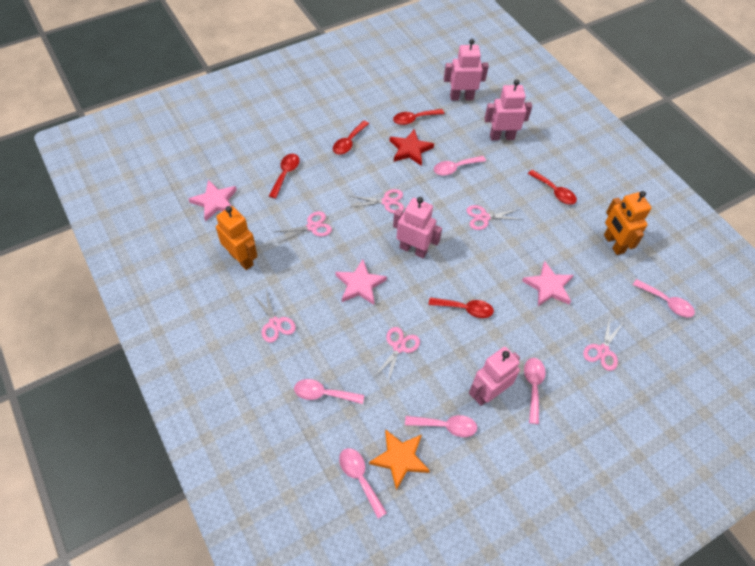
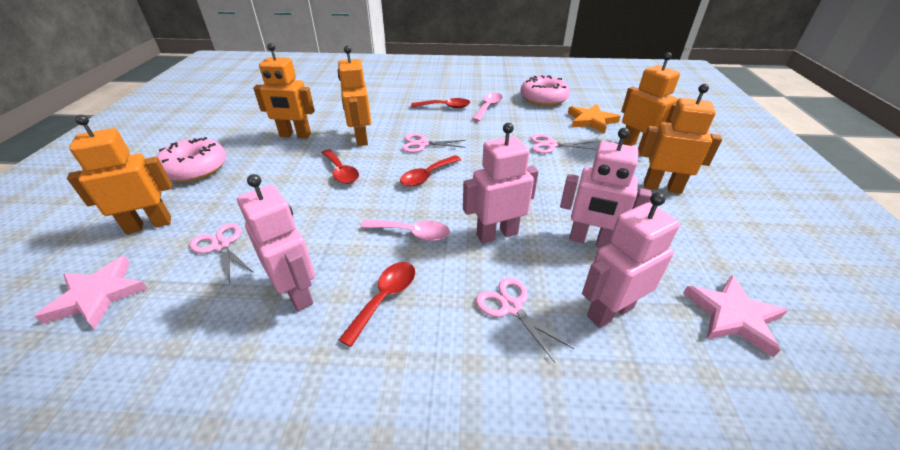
orange robot: [216,206,258,270] [604,191,651,255] = 2 -> [67,115,172,234] [253,43,315,138] [338,46,371,146] [621,52,680,151] [639,84,722,194] = 5
pink donut: none = 0 -> [156,137,226,182] [521,75,570,106] = 2
pink scissors: [252,290,296,342] [275,211,332,243] [351,189,404,213] [373,327,420,382] [467,205,523,230] [583,315,624,371] = 6 -> [190,223,254,283] [402,133,466,153] [476,278,574,363] [530,134,596,154] = 4
pink spoon: [294,379,364,404] [339,448,387,518] [405,415,477,437] [434,156,486,176] [524,358,546,424] [633,279,695,318] = 6 -> [361,220,450,241] [472,93,503,121] = 2
pink star: [189,180,237,221] [335,259,387,305] [522,261,573,306] = 3 -> [34,256,148,329] [683,275,788,357] = 2
red spoon: [269,154,300,199] [333,120,369,154] [393,109,444,125] [429,297,494,318] [528,170,577,205] = 5 -> [322,149,359,184] [339,262,415,347] [400,155,461,186] [411,98,470,108] = 4
red star: [390,129,434,166] = 1 -> none = 0

